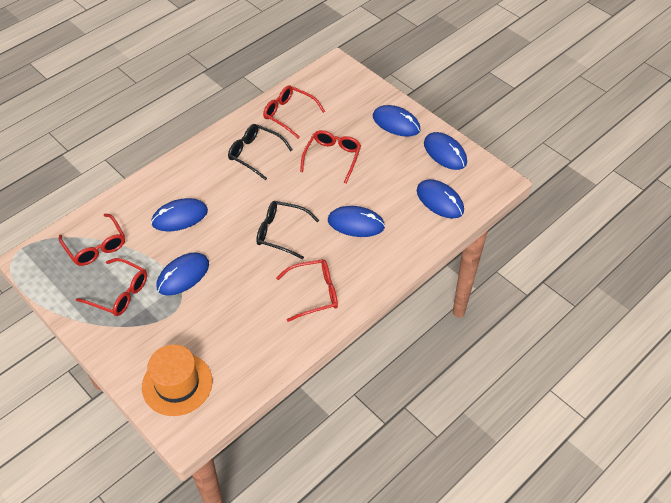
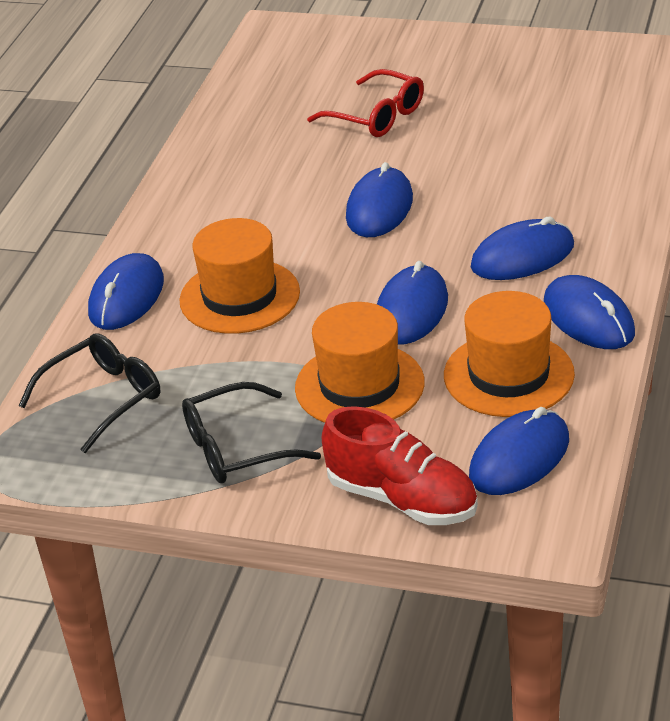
orange hat: [142,345,212,416] = 1 -> [180,218,300,334] [295,302,425,423] [444,291,575,417] = 3
red glasses: [59,214,125,266] [76,258,147,316] [263,85,325,139] [276,259,338,322] [300,130,361,183] = 5 -> [307,69,424,137] = 1
red shoe: none = 0 -> [322,406,478,525] = 1

